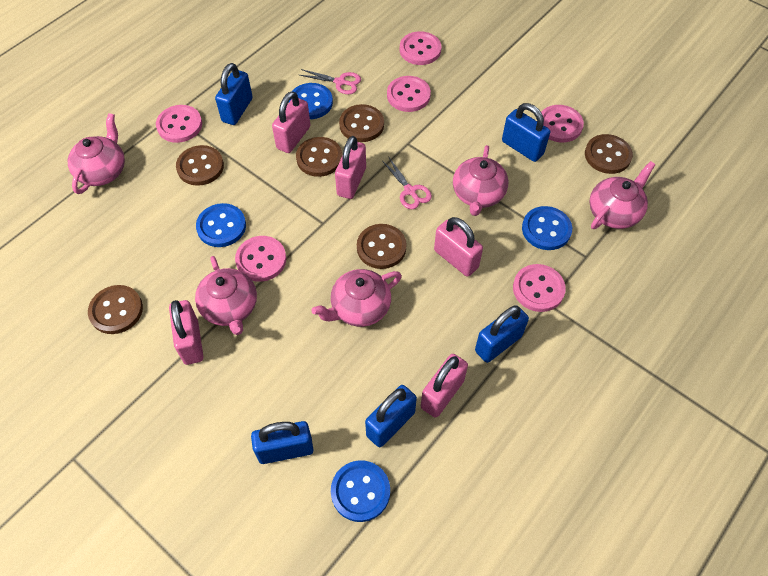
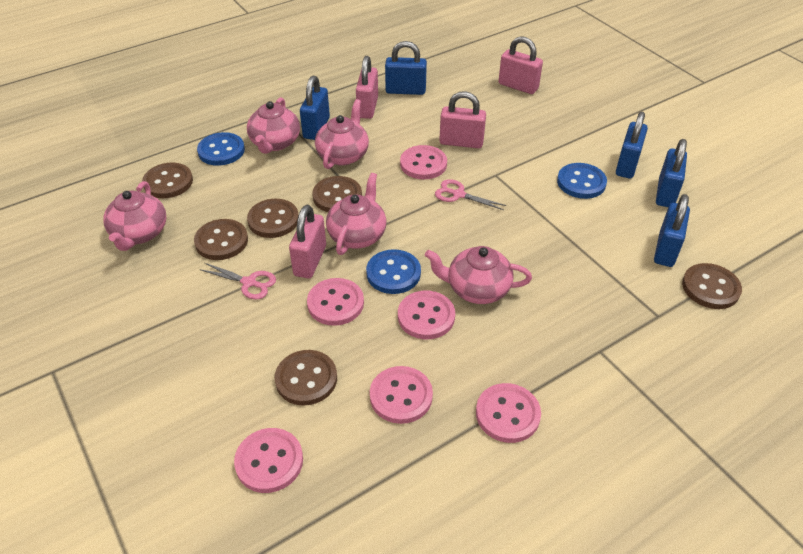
blue button: [196,203,246,247] [289,83,333,119] [331,460,390,522] [522,206,572,250] = 4 -> [197,132,245,166] [366,249,421,294] [557,163,607,199] = 3
pink padlock: [169,300,204,365] [272,91,310,153] [335,136,366,199] [421,354,468,418] [434,217,483,277] = 5 -> [289,205,326,278] [356,56,378,119] [439,91,486,148] [499,36,543,94] = 4

